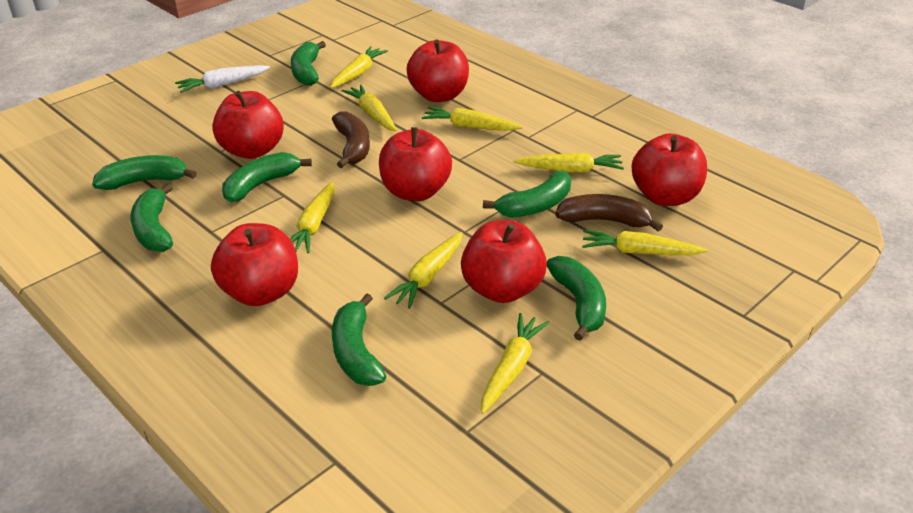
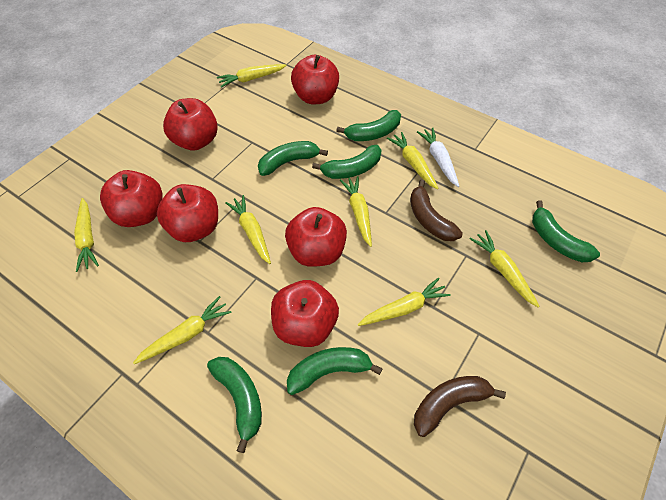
green banana: [92,155,197,190] [131,183,173,252] [222,152,312,202] [291,41,326,86] [332,293,386,386] [483,171,571,218] [547,256,606,341] = 7 -> [207,357,262,453] [258,141,328,176] [287,347,383,395] [312,145,382,179] [336,110,401,141] [532,200,600,262] = 6

